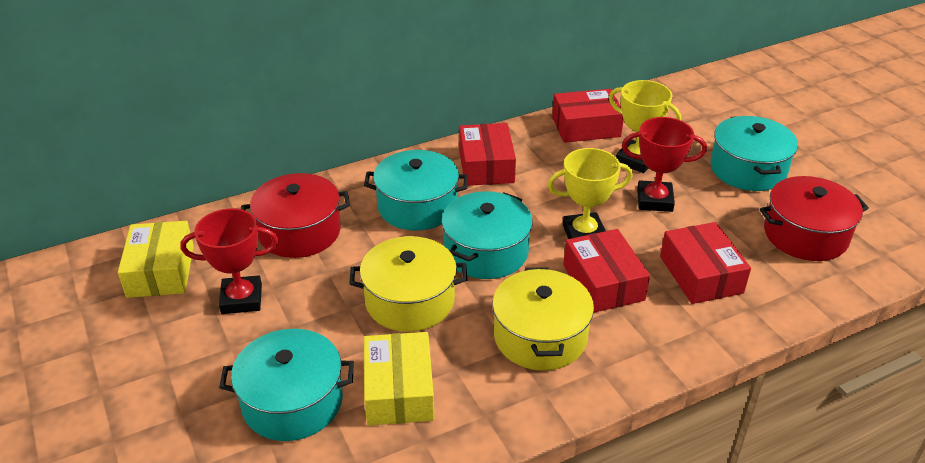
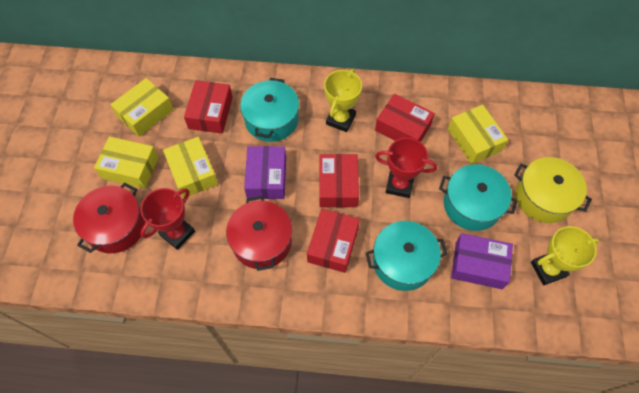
purple box: none = 0 -> [244,146,286,199] [451,233,513,289] = 2
turquoise pot: [219,329,354,441] [364,150,468,231] [441,191,533,279] [710,116,798,191] = 4 -> [240,78,299,142] [366,221,448,291] [439,164,518,231] = 3
yellow box: [118,221,194,298] [364,332,434,426] = 2 -> [94,136,159,189] [110,78,174,137] [163,137,218,198] [448,105,508,164] = 4
yellow pot: [349,236,467,332] [492,267,594,371] = 2 -> [514,157,592,223] = 1

